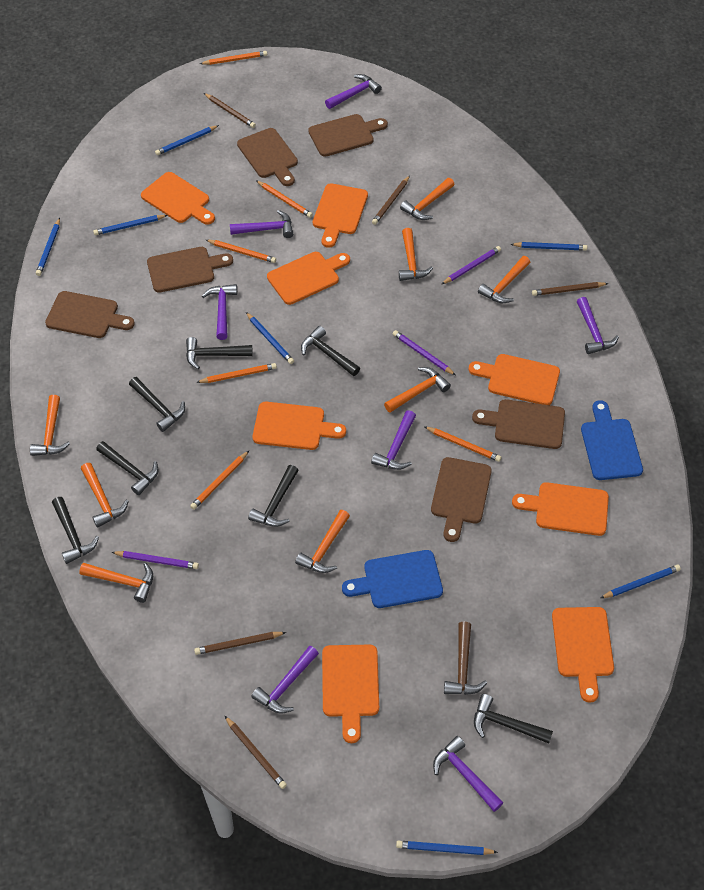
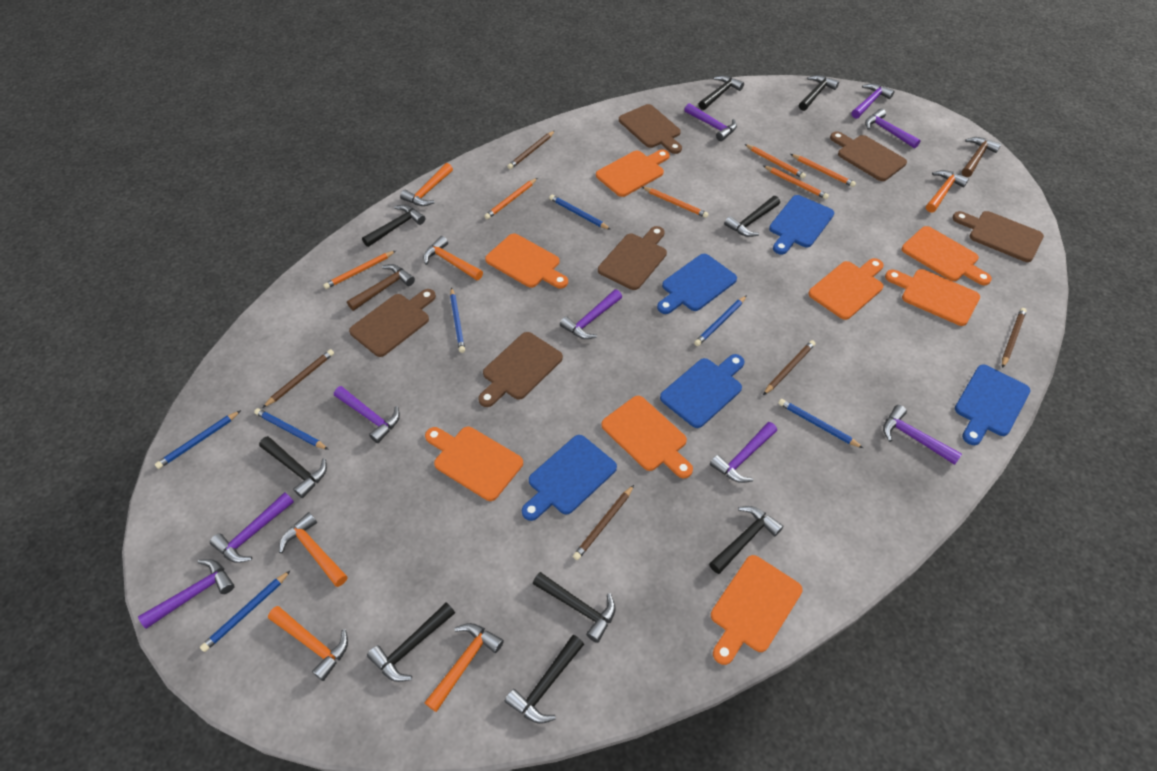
black hammer: [52,497,99,564] [96,441,159,495] [129,377,185,432] [186,337,253,369] [248,465,299,527] [301,326,360,376] [474,694,553,744] = 7 -> [259,436,327,498] [362,205,426,247] [367,602,455,682] [505,635,584,724] [533,572,616,643] [699,75,744,110] [709,506,783,574] [724,196,780,237] [799,75,839,111] = 9
blue cutting board: [342,550,443,608] [581,400,643,480] = 2 -> [522,435,617,521] [657,254,737,314] [660,354,744,428] [769,195,834,255] [955,364,1031,445] = 5
brown hammer: [444,621,487,695] = 1 -> [347,264,415,311] [962,137,1001,177] = 2
orange hammer: [30,395,70,456] [79,563,153,603] [81,463,129,528] [295,510,350,573] [384,367,451,413] [399,228,433,281] [400,178,455,220] [478,256,530,303] = 8 -> [268,606,348,681] [279,512,348,587] [400,163,453,206] [423,236,483,280] [424,623,504,712] [926,170,969,213] = 6
purple hammer: [202,284,237,340] [230,210,293,238] [251,646,319,713] [325,74,382,109] [371,410,416,470] [433,736,503,812] [577,297,619,354] = 7 -> [138,559,234,629] [210,492,294,563] [334,386,400,443] [560,289,622,339] [684,103,737,141] [710,422,777,483] [851,83,895,119] [865,108,921,148] [883,405,962,465] = 9
purple pencil: [112,551,199,569] [393,330,455,375] [442,246,501,284] = 3 -> none = 0

